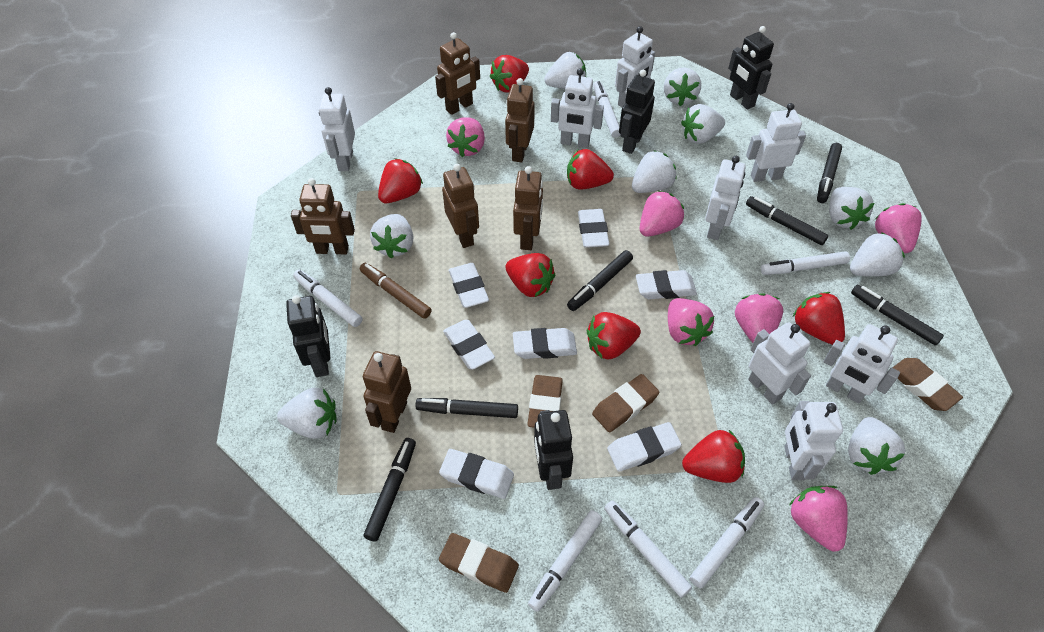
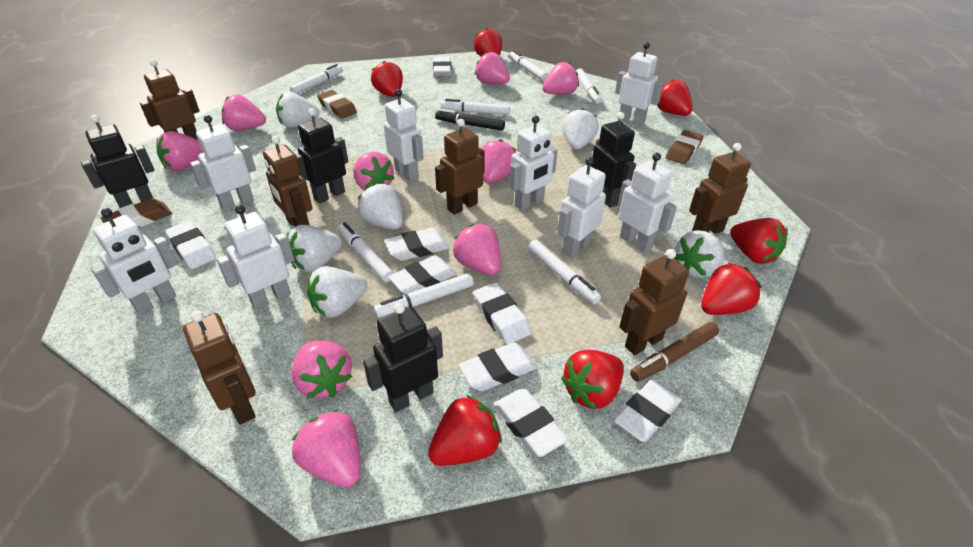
black marker: [364,438,416,542] [415,398,518,418] [567,250,633,311] [746,196,828,245] [817,143,842,203] [851,285,944,346] = 6 -> [435,109,505,131] = 1
brown eraser: [439,533,519,593] [527,375,563,428] [592,374,659,432] [892,358,963,411] = 4 -> [100,198,172,227] [317,90,357,118] [666,130,703,164] = 3
pink strawberry: [446,117,485,157] [640,190,684,237] [668,298,714,346] [735,293,783,343] [789,486,848,552] [875,203,922,253] = 6 -> [156,131,204,171] [222,95,266,131] [291,341,352,398] [291,409,360,487] [354,152,394,190] [453,224,501,275] [475,52,510,84] [482,139,516,183] [542,62,579,95] = 9
white eraser: [439,449,514,499] [443,320,495,370] [449,263,489,308] [513,328,577,359] [578,209,609,248] [607,422,682,472] [636,270,697,299] = 7 -> [165,221,216,269] [384,228,450,261] [389,255,457,295] [433,57,452,76] [459,342,538,391] [473,283,531,344] [494,389,568,457] [614,379,682,442] = 8
white marker: [293,270,363,327] [528,510,602,612] [593,81,621,138] [604,501,692,598] [690,497,764,588] [761,251,850,275] = 6 -> [290,64,343,94] [338,222,394,282] [374,273,474,318] [441,99,510,115] [509,50,548,81] [528,240,601,304] [576,68,602,104] = 7
white strawberry: [277,388,337,439] [370,214,414,259] [544,52,586,89] [632,150,677,193] [664,67,701,106] [681,104,725,144] [829,187,874,230] [848,417,906,475] [850,232,905,277] = 9 -> [276,92,319,128] [287,225,342,272] [307,266,368,318] [358,184,403,230] [562,108,599,150] [675,230,724,278] = 6

